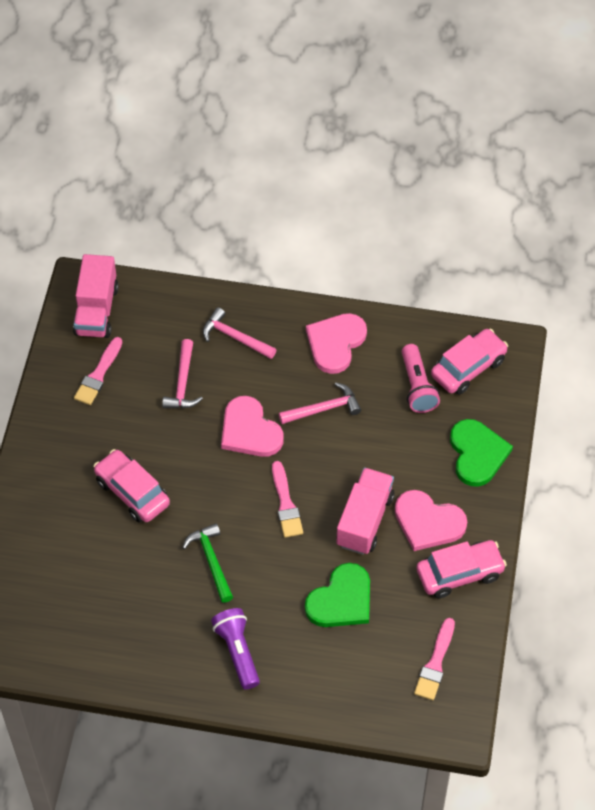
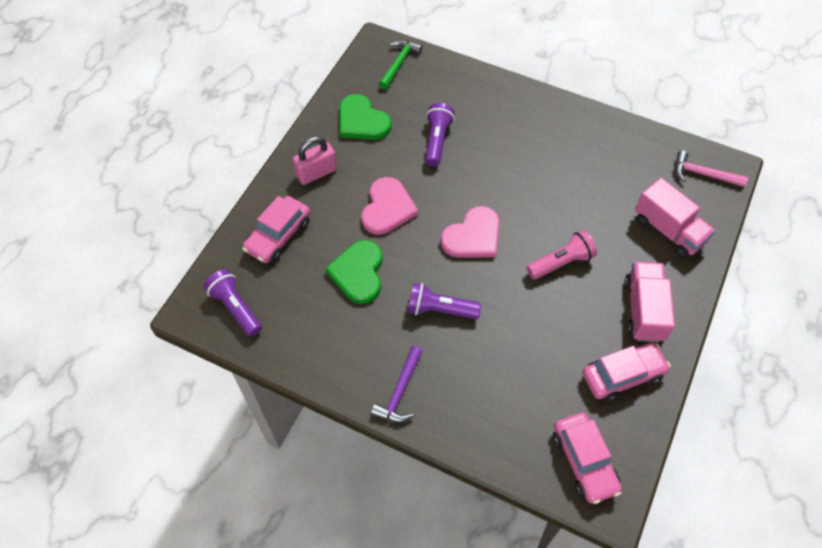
pink brush: [74,337,122,405] [272,461,303,538] [414,618,455,700] = 3 -> none = 0
pink hammer: [162,339,203,409] [203,307,277,359] [279,383,361,424] = 3 -> [675,150,748,187] = 1
pink heart: [221,396,284,457] [306,313,367,374] [395,490,467,551] = 3 -> [362,177,418,235] [441,206,499,258] = 2
pink padlock: none = 0 -> [293,136,337,185] = 1
purple flashlight: [211,608,260,689] = 1 -> [204,269,262,337] [408,283,481,319] [425,103,455,167] = 3
purple hammer: none = 0 -> [371,346,422,423] = 1

